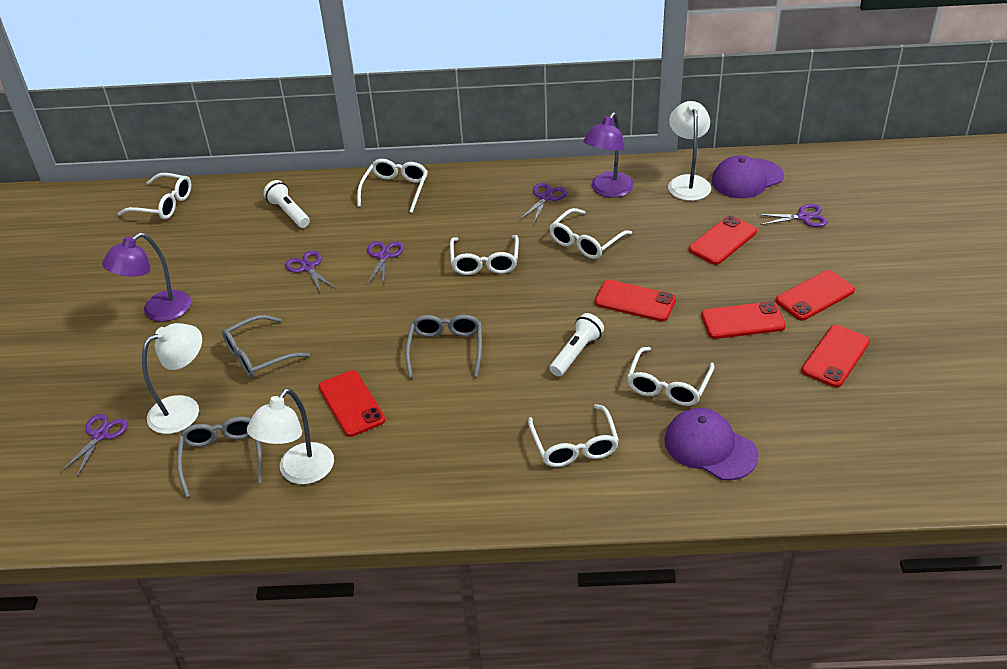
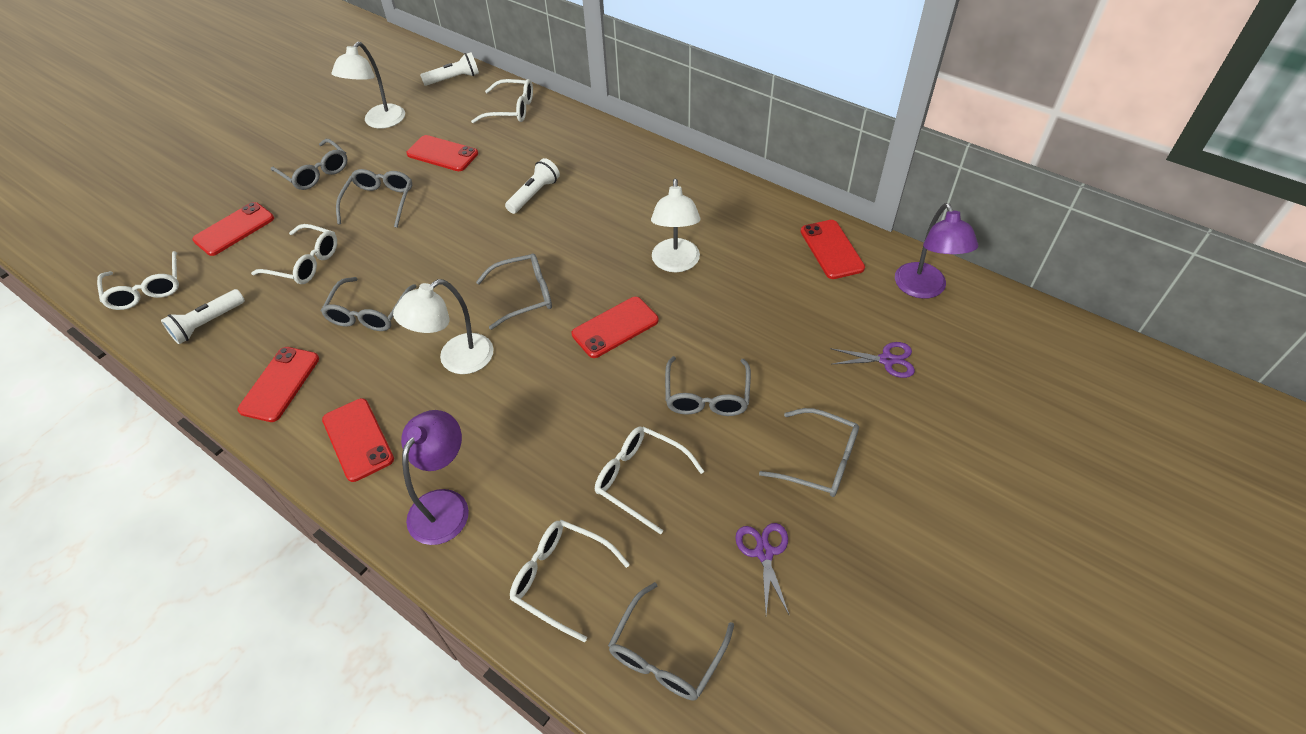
grey glasses: [177,416,262,497] [222,315,310,378] [405,314,482,378] = 3 -> [271,139,348,190] [321,277,417,331] [336,169,412,228] [476,253,552,330] [608,582,734,700] [665,356,751,416] [759,408,859,497] = 7
purple cap: [664,408,759,480] [712,155,784,198] = 2 -> none = 0
purple scissors: [60,414,128,477] [285,251,336,293] [367,241,404,285] [521,183,567,223] [757,204,828,227] = 5 -> [735,523,790,616] [830,342,915,378] = 2
white flashlight: [263,180,310,228] [549,313,604,376] = 2 -> [161,289,245,344] [420,52,479,86] [505,158,560,214] = 3
white glasses: [118,173,191,219] [357,159,428,213] [450,235,519,275] [528,404,619,467] [549,208,632,259] [627,347,715,406] = 6 -> [97,251,179,310] [251,224,337,284] [471,79,533,123] [510,520,630,642] [595,426,704,535] = 5

